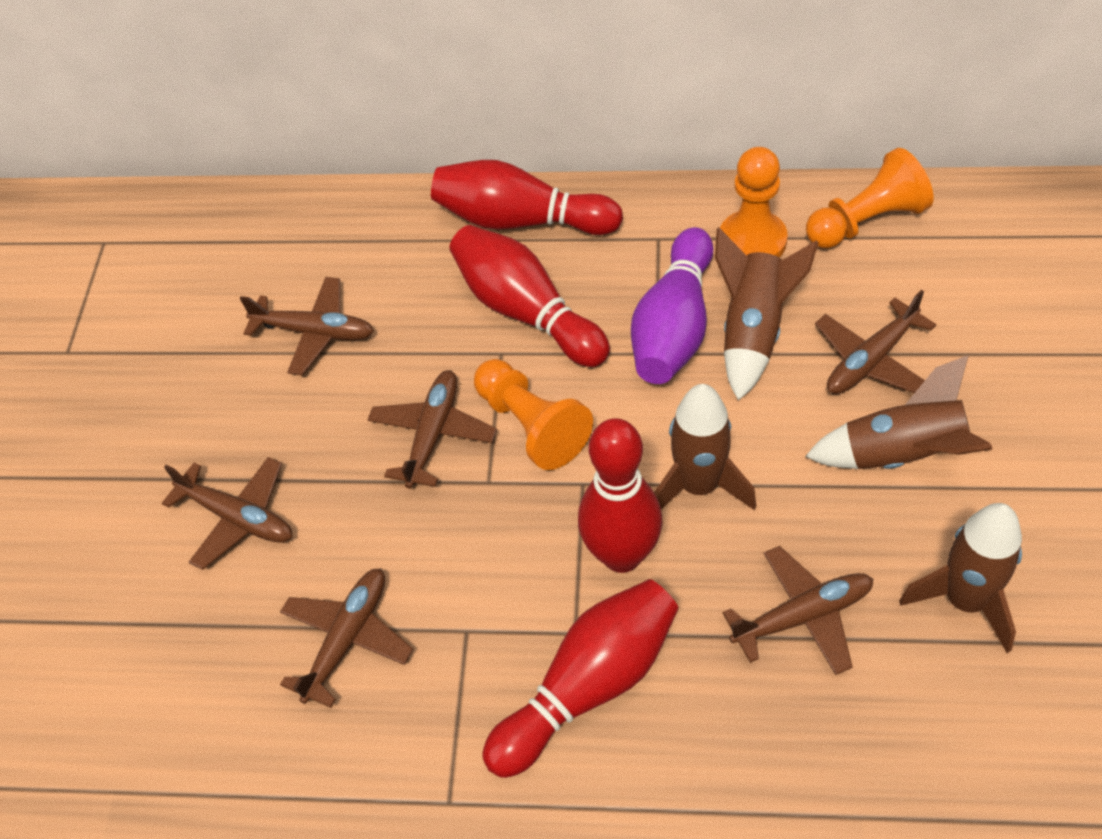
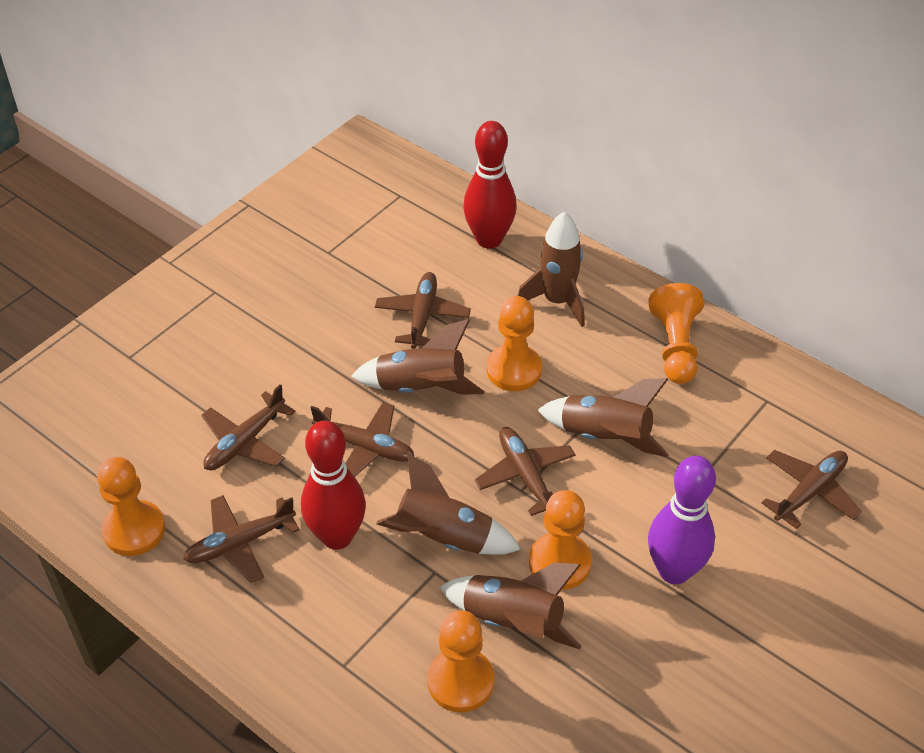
brown rocket: [654,384,756,510] [715,228,819,401] [805,355,993,469] [899,503,1022,653] = 4 -> [351,319,484,394] [376,453,521,555] [440,563,581,649] [518,211,585,327] [538,378,669,457] = 5
orange pawn: [474,359,593,470] [720,147,788,258] [806,148,934,249] = 3 -> [97,457,165,556] [427,610,494,712] [487,296,542,391] [529,490,592,590] [648,283,704,384] = 5
red bowling pin: [431,160,623,235] [449,225,610,367] [482,579,679,778] [578,418,662,573] = 4 -> [301,420,366,550] [463,121,517,249] = 2

